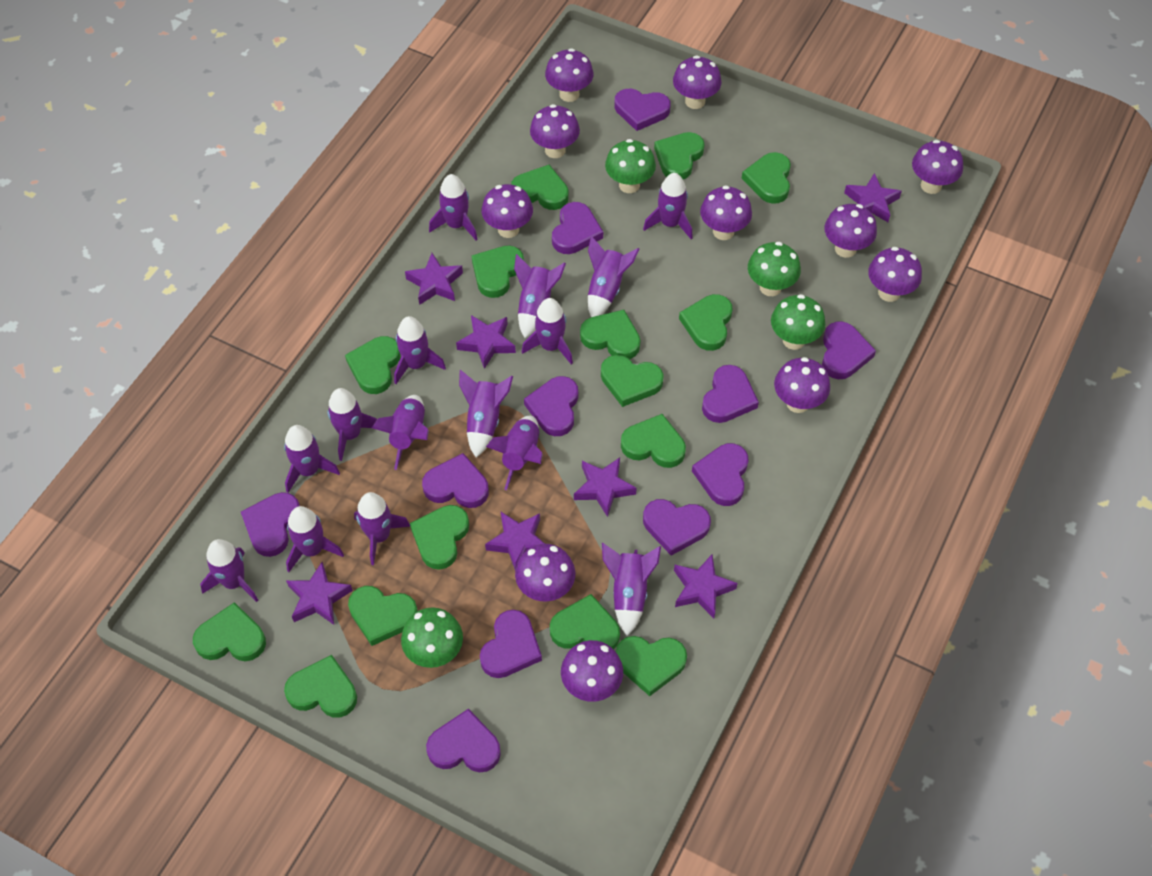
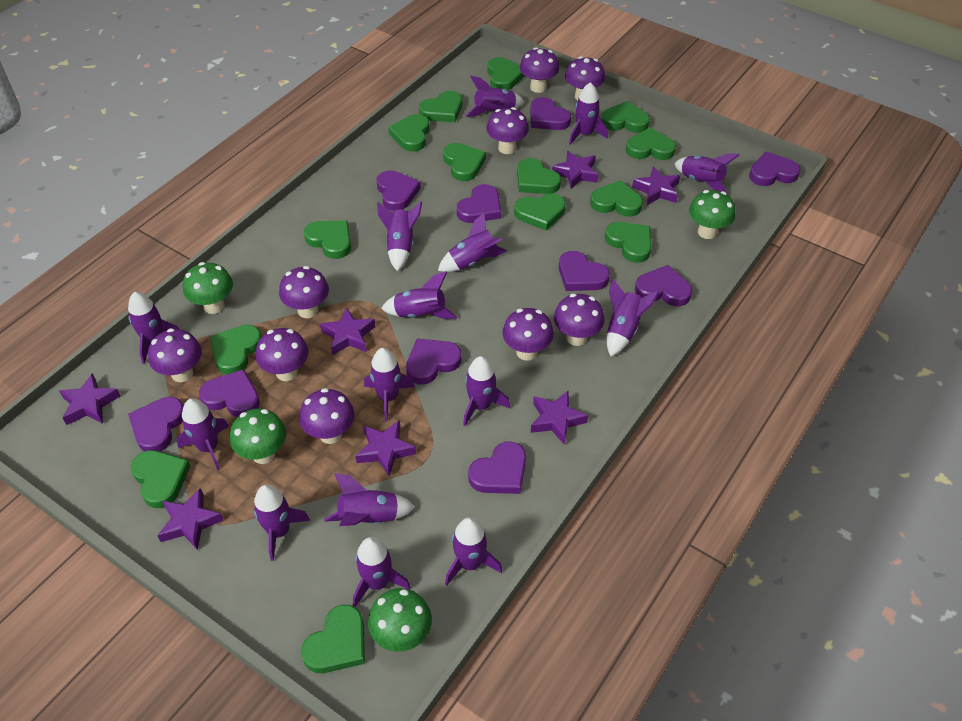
green heart: [193,602,266,661] [284,655,357,718] [345,336,401,394] [348,586,418,646] [410,505,469,570] [471,245,524,298] [511,165,569,210] [550,594,620,649] [580,310,640,359] [601,355,664,407] [616,636,687,696] [621,414,686,468] [654,132,705,179] [679,294,732,351] [742,152,791,204] = 15 -> [131,450,190,508] [210,325,262,375] [301,605,365,673] [304,221,351,259] [388,114,430,152] [419,91,462,122] [443,143,486,181] [488,57,525,90] [514,194,566,231] [517,158,561,194] [590,180,643,217] [601,101,650,133] [605,222,652,263] [626,128,676,160] = 14
purple heart: [241,492,300,557] [422,453,489,508] [426,709,501,772] [480,610,542,678] [524,376,578,436] [552,202,603,254] [615,89,671,131] [643,499,711,556] [692,443,749,506] [702,365,759,423] [822,321,876,379] = 11 -> [128,397,184,452] [199,369,260,417] [377,170,421,211] [406,338,462,385] [457,184,501,223] [468,441,526,494] [530,97,571,130] [559,251,610,291] [635,265,692,306] [749,151,801,186] = 10
purple mushroom: [481,184,533,238] [515,544,575,601] [530,104,580,158] [545,48,594,102] [561,640,623,702] [673,55,722,109] [700,185,752,240] [774,357,830,413] [824,204,877,258] [868,247,922,302] [912,140,963,194] = 11 -> [148,328,202,382] [256,328,308,381] [279,266,329,318] [299,388,354,444] [487,107,529,154] [502,308,554,361] [520,47,559,93] [554,294,605,346] [565,56,605,100] = 9

